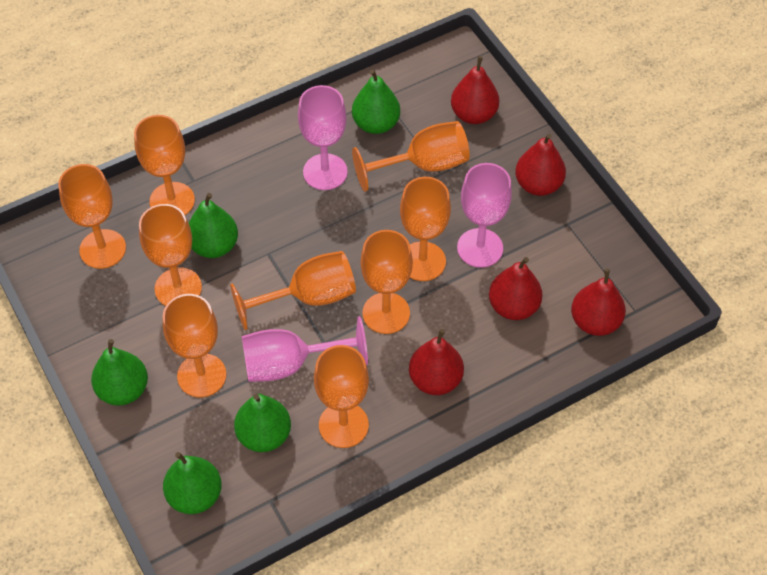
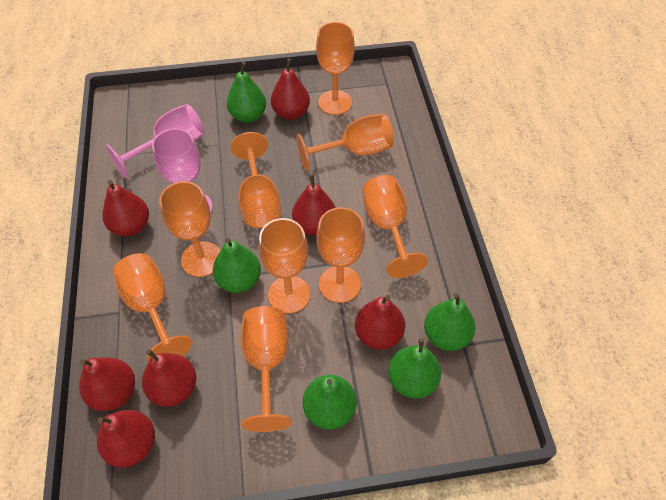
pink goblet: [242,316,368,382] [298,85,348,190] [457,163,512,268] = 3 -> [106,104,205,179] [152,128,213,214] = 2
red pear: [409,329,464,395] [451,56,499,124] [489,257,543,320] [515,134,566,196] [571,268,626,336] = 5 -> [79,357,135,411] [97,410,155,468] [102,180,149,236] [142,349,196,407] [271,59,310,120] [292,174,336,235] [355,295,405,350] = 7

